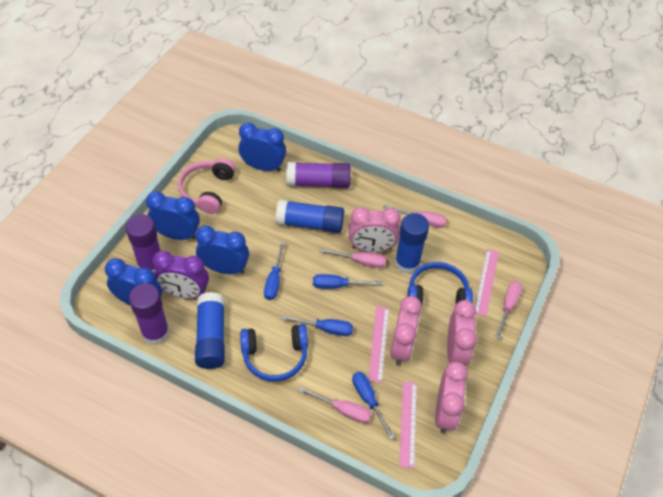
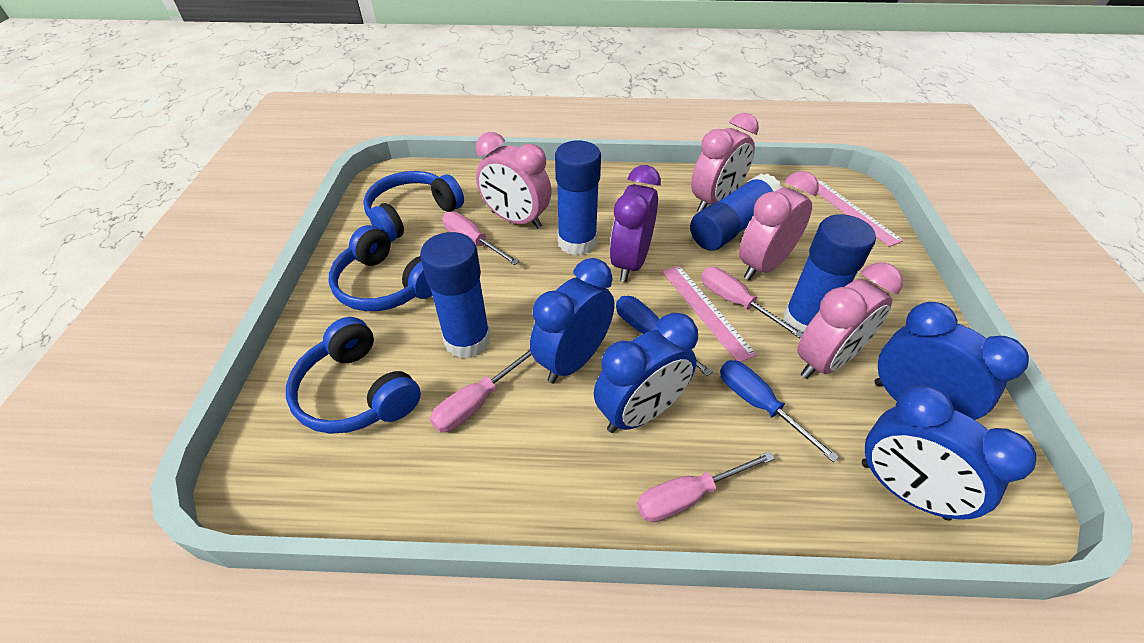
blue glue stick: [195,292,225,369] [275,199,344,233] [395,213,429,274] = 3 -> [420,232,491,359] [555,140,601,256] [690,173,783,251] [783,214,876,333] = 4
blue headphones: [240,324,308,382] [407,262,473,304] = 2 -> [286,317,421,434] [329,225,432,311] [363,171,464,242] = 3
blue screwdriver: [264,242,285,300] [282,316,353,336] [313,274,382,289] [352,372,395,440] = 4 -> [616,296,713,376] [720,360,839,462] = 2
pink headphones: [178,158,236,214] = 1 -> none = 0
pink ruler: [368,307,389,383] [399,381,417,468] [475,249,499,316] = 3 -> [662,265,757,362] [817,179,904,247] = 2
purple glue stick: [126,214,161,272] [129,283,170,345] [286,162,351,188] = 3 -> none = 0

